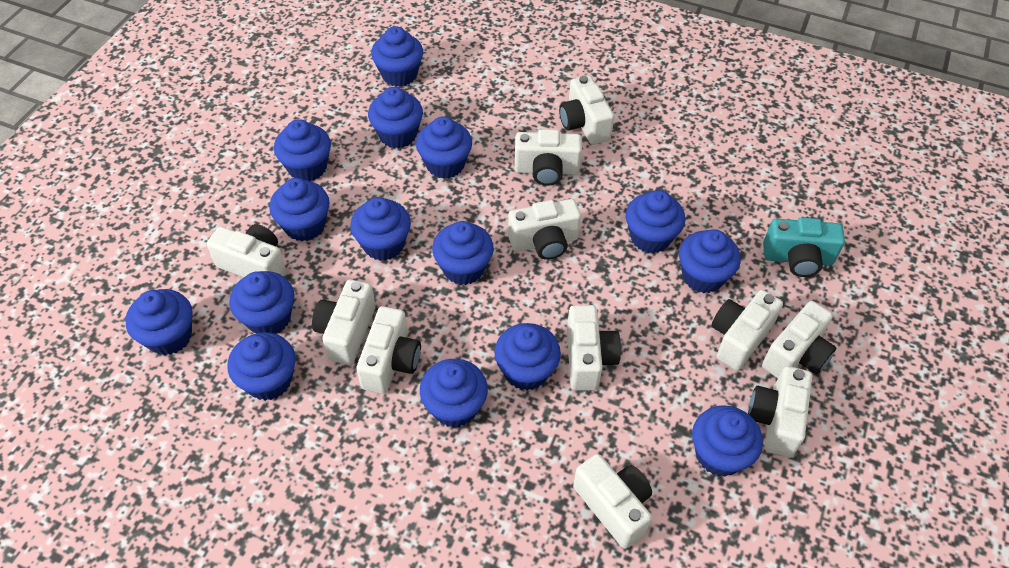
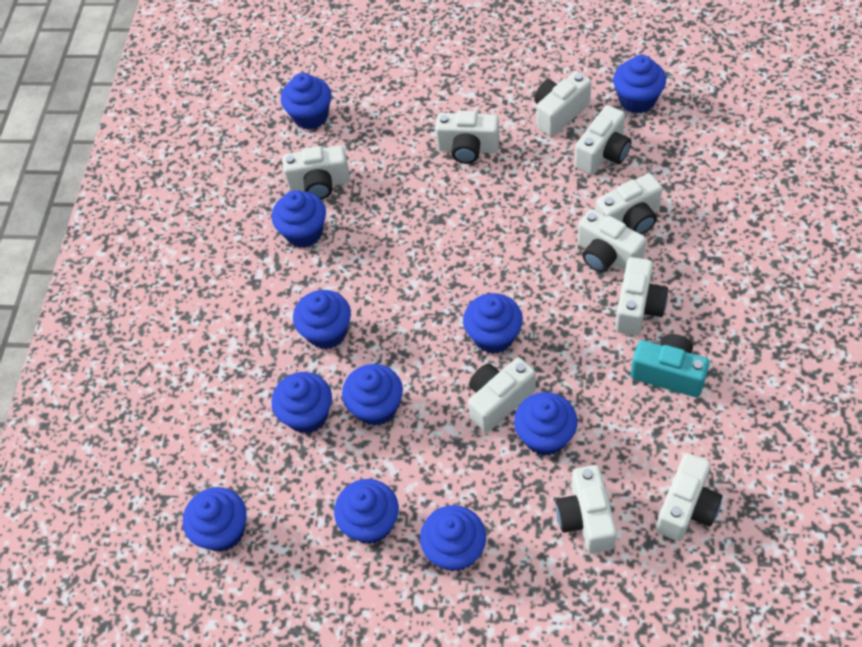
blue cupcake: [125,289,193,355] [228,332,296,401] [229,271,294,334] [269,178,329,241] [274,119,331,181] [350,197,411,261] [368,87,423,148] [371,26,423,87] [416,116,472,179] [420,359,488,428] [432,221,494,285] [494,323,561,390] [626,190,685,253] [679,229,741,293] [692,405,763,476] = 15 -> [183,487,247,552] [271,372,332,434] [272,190,326,248] [281,73,331,130] [293,290,351,349] [334,479,399,544] [342,364,403,426] [420,505,486,571] [463,293,523,354] [514,392,578,456] [613,55,666,113] = 11
white camera: [207,224,286,277] [312,280,376,365] [356,306,421,394] [508,199,581,260] [514,129,582,186] [559,75,614,145] [567,305,621,390] [573,454,652,549] [712,290,783,371] [748,366,812,458] [762,301,836,378] = 11 -> [282,146,350,199] [435,111,500,164] [468,358,536,433] [534,71,591,137] [556,465,617,553] [575,105,631,175] [578,209,646,272] [595,173,662,234] [615,257,668,336] [656,453,723,541] = 10

